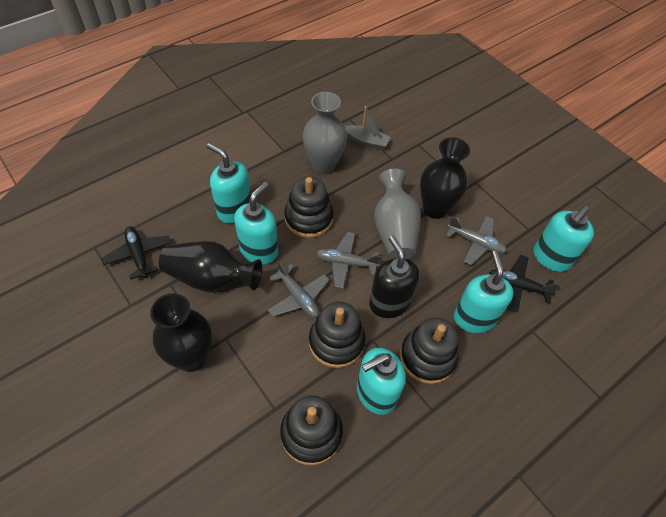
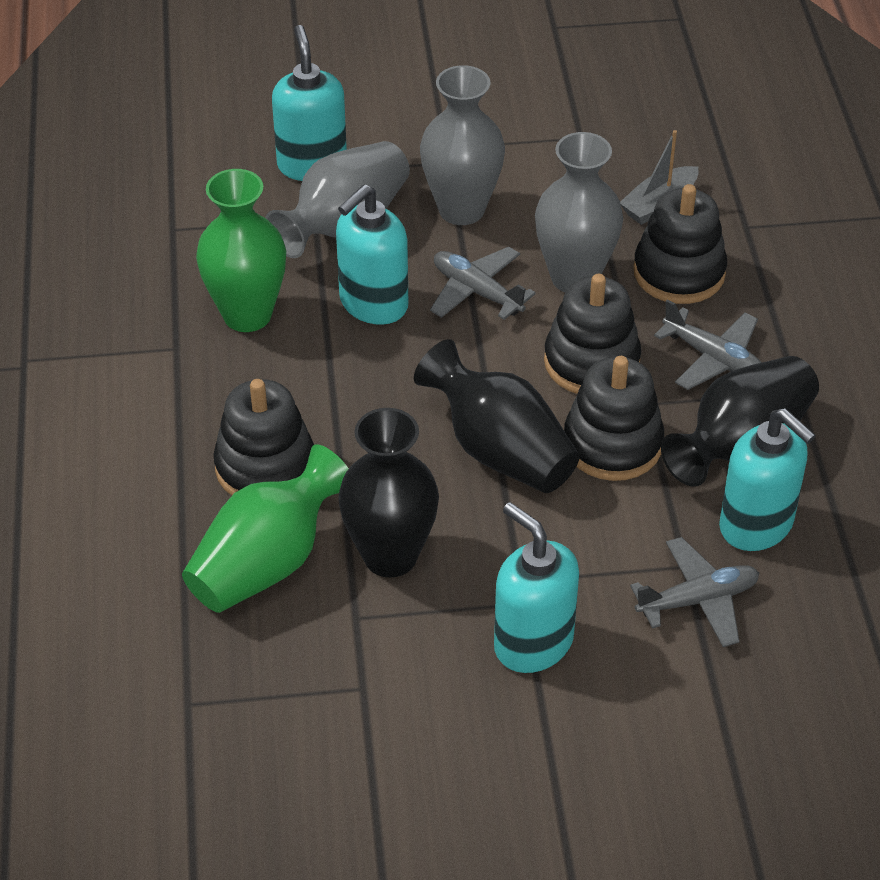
black plane: [101,227,171,279] [489,255,561,313] = 2 -> none = 0
black soap dispenser: [369,236,419,318] = 1 -> none = 0
green vase: none = 0 -> [182,444,349,613] [196,169,286,332] = 2
grey vase: [303,92,347,174] [374,169,421,259] = 2 -> [265,141,410,258] [420,65,505,225] [535,132,623,292] = 3
turquoise soap dispenser: [207,143,251,223] [234,182,278,265] [357,348,406,415] [454,251,514,333] [534,206,594,272] = 5 -> [272,25,347,181] [336,184,408,325] [494,502,579,673] [719,408,816,551] = 4

